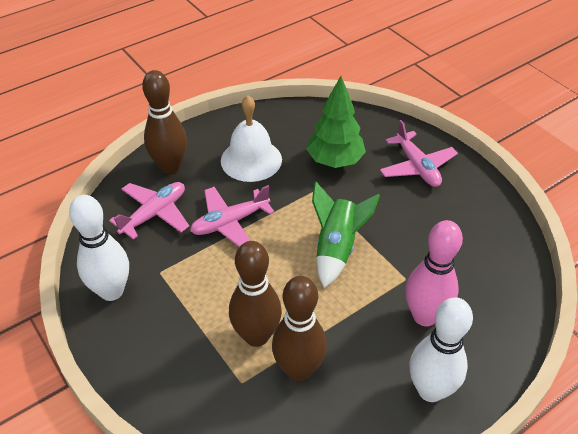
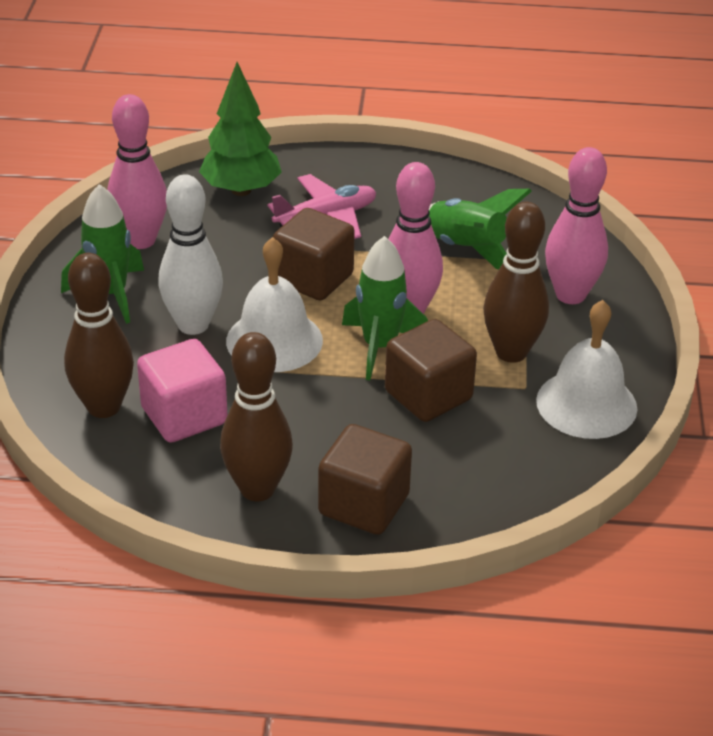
brown cube: none = 0 -> [273,208,355,300] [318,424,412,535] [385,319,477,422] = 3
green rocket: [312,181,380,288] = 1 -> [61,184,144,324] [342,236,428,380] [429,189,532,270] = 3
pink bowling pin: [406,220,463,327] = 1 -> [107,94,167,249] [389,162,443,314] [545,147,608,304] = 3
pink cube: none = 0 -> [137,339,227,442] = 1
pink plane: [109,182,189,239] [190,185,274,247] [380,120,458,187] = 3 -> [268,174,376,239] = 1
white bell: [221,95,282,182] = 1 -> [226,237,323,372] [536,300,637,439] = 2
white bowling pin: [69,195,129,301] [410,297,473,402] = 2 -> [158,174,223,335] = 1

